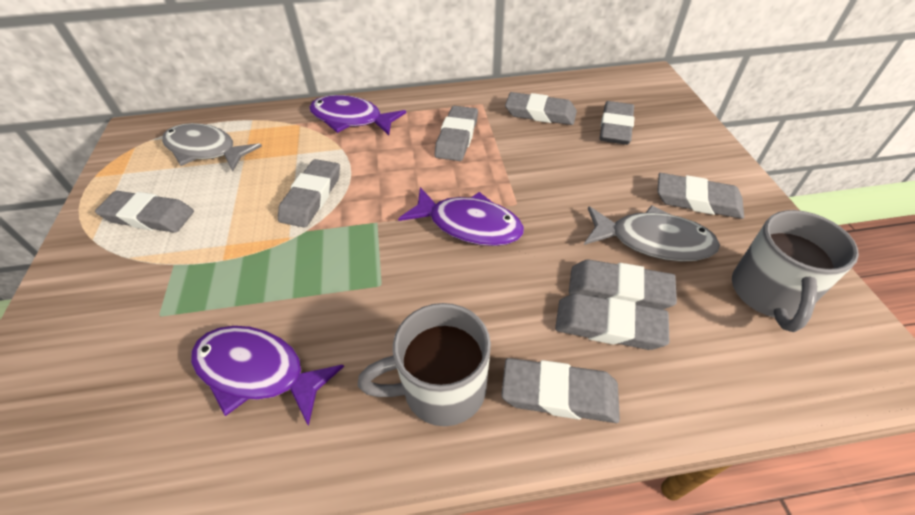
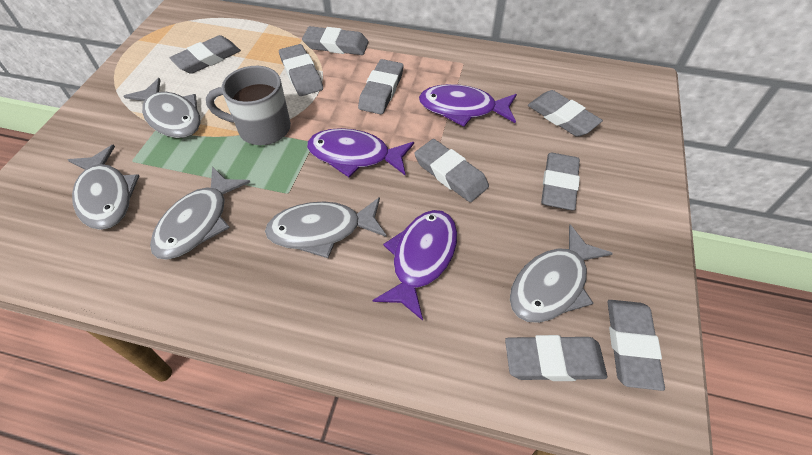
grey fish: [162,123,262,172] [584,205,720,262] = 2 -> [68,145,139,230] [123,78,200,138] [150,167,250,260] [265,197,387,258] [510,225,613,323] = 5
grey mug: [358,303,491,426] [732,210,859,332] = 2 -> [206,66,291,145] = 1

